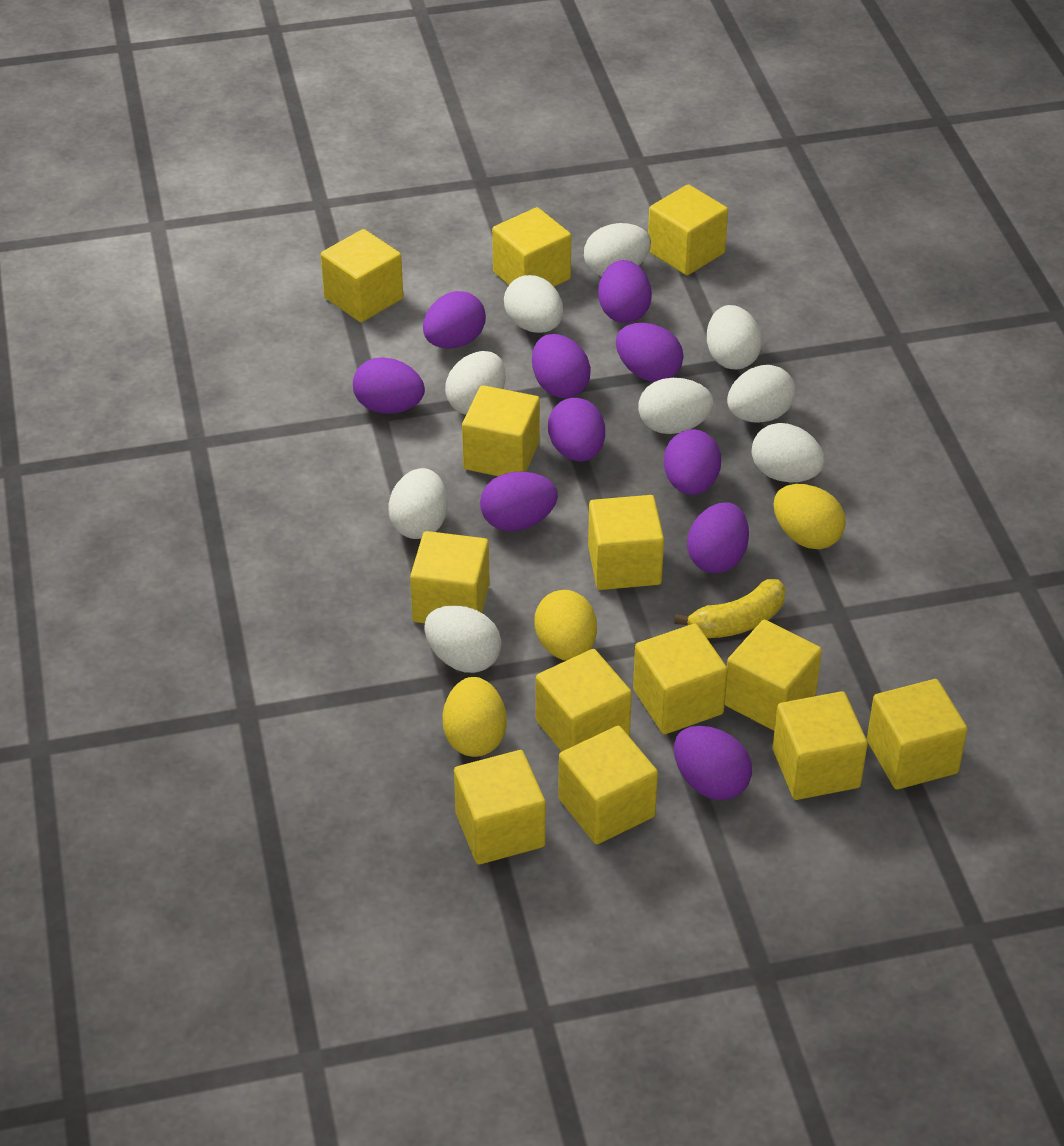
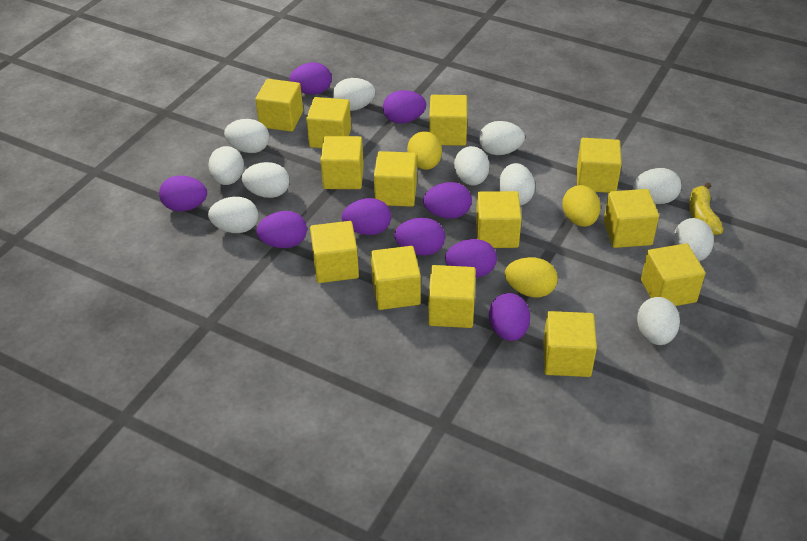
purple egg: [353,357,425,414] [423,291,486,349] [480,471,558,531] [532,334,591,398] [548,398,605,462] [598,260,652,323] [616,323,684,382] [664,429,721,495] [674,726,752,800] [687,502,749,573] = 10 -> [159,176,207,211] [256,211,307,248] [289,62,332,95] [342,198,391,235] [383,90,426,124] [394,218,445,256] [423,182,472,219] [445,239,497,278] [489,293,530,341] = 9
white egg: [388,468,448,539] [424,605,502,673] [445,351,506,415] [504,275,563,333] [584,223,651,277] [638,378,714,434] [707,305,762,369] [727,365,795,423] [752,423,825,483] = 9 -> [208,146,244,185] [208,197,258,233] [224,119,269,153] [242,162,290,198] [333,78,376,111] [454,146,490,185] [479,121,525,155] [499,163,535,206] [633,168,682,204] [637,297,680,345] [674,218,714,261] = 11

